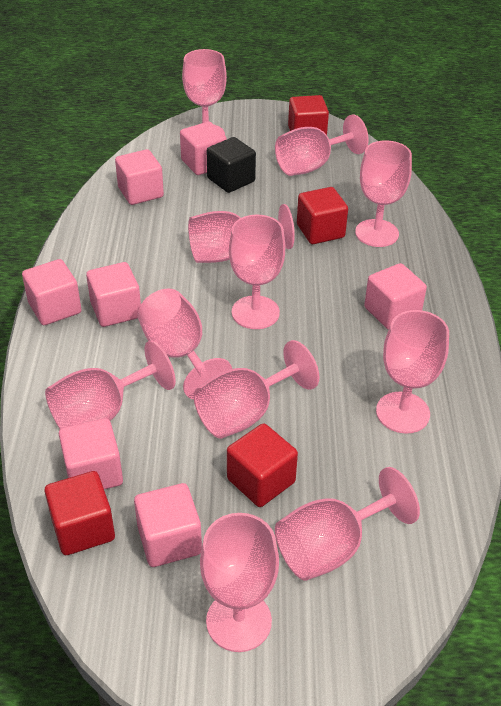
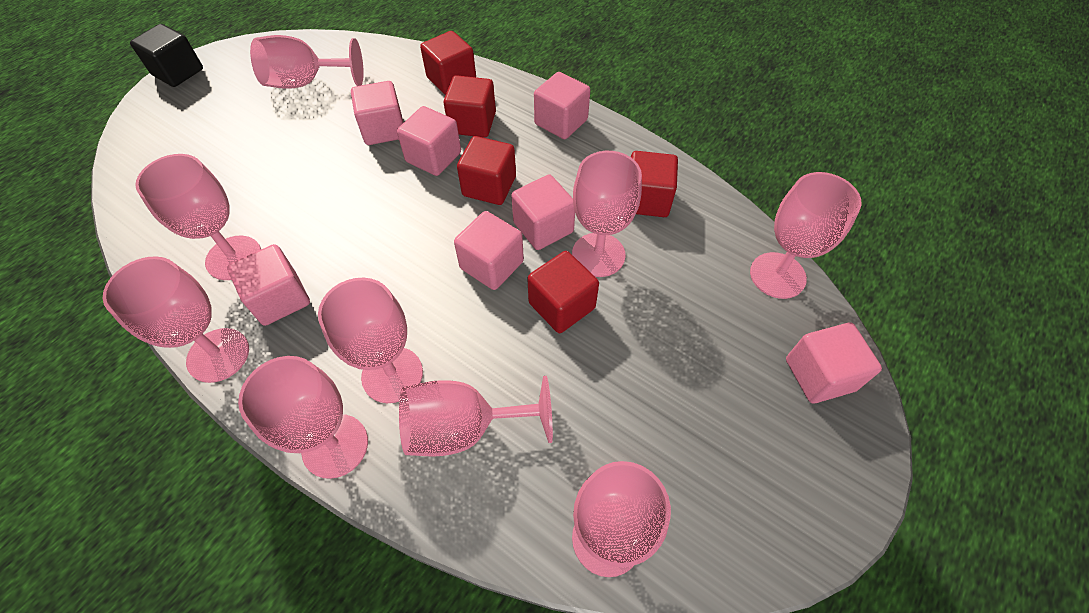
pink goblet: [45,340,176,429] [138,288,232,399] [182,49,227,135] [188,204,295,263] [194,340,319,439] [200,513,279,652] [229,215,285,329] [275,115,369,176] [275,467,420,581] [355,140,412,247] [376,310,449,434] = 11 -> [102,256,249,383] [135,154,261,280] [238,356,368,479] [250,35,364,89] [318,278,423,403] [399,376,553,457] [572,151,642,277] [572,461,671,577] [750,172,861,299] = 9
red cube: [44,471,115,555] [227,423,298,507] [288,95,329,135] [297,187,348,244] = 4 -> [420,31,476,95] [444,75,496,138] [457,136,516,205] [527,251,599,333] [631,151,678,217] = 5

